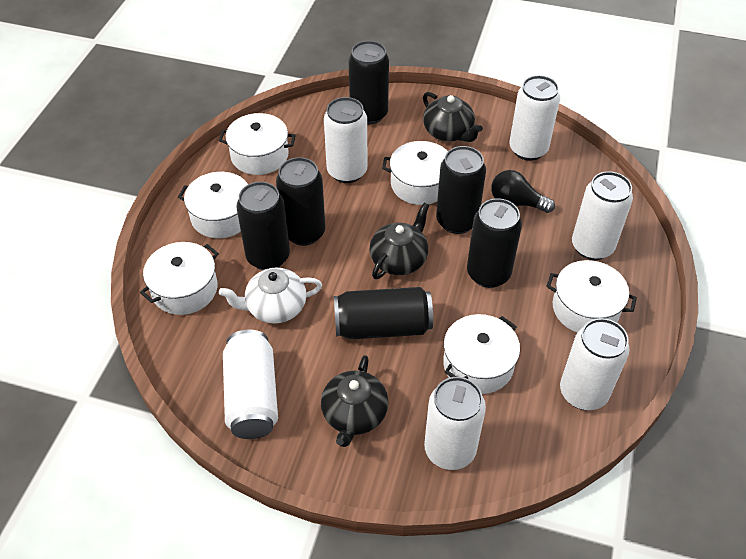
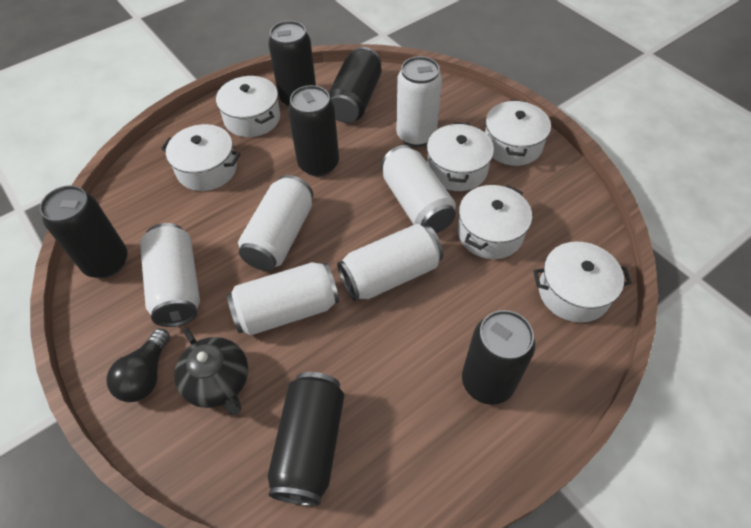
black teapot: [321,355,388,447] [370,203,429,279] [423,92,483,142] = 3 -> [174,328,248,415] = 1
white teapot: [219,268,322,324] = 1 -> none = 0

